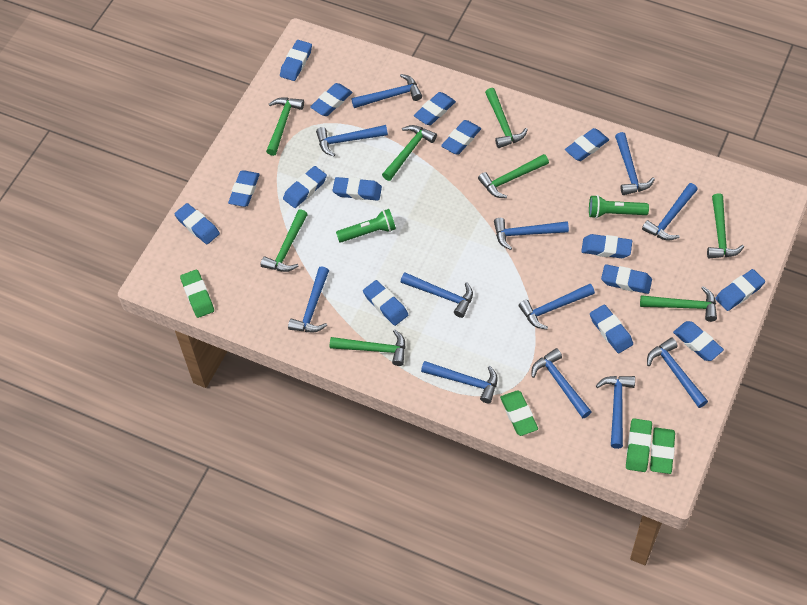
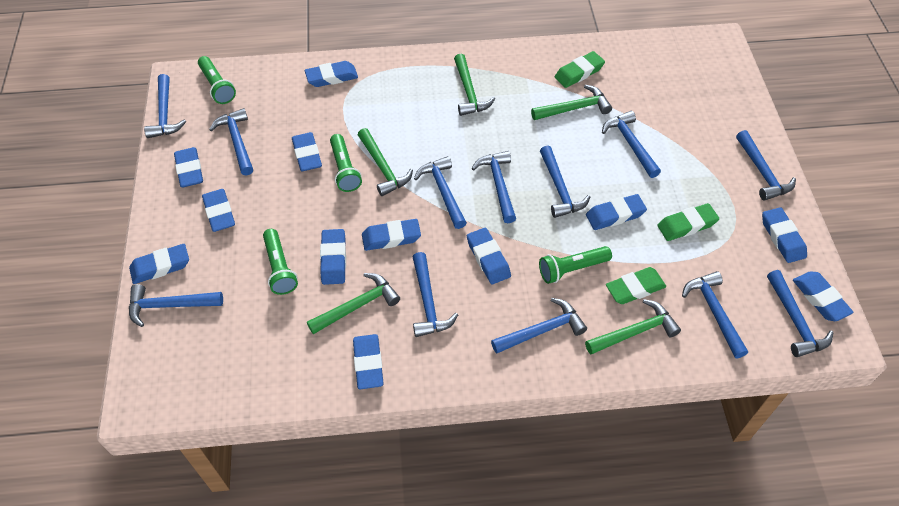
blue eraser: [174,203,220,244] [228,170,260,207] [280,40,312,81] [283,166,327,208] [310,83,353,116] [333,177,382,201] [363,280,408,326] [414,92,456,125] [441,120,481,155] [565,128,609,161] [581,234,632,258] [590,304,633,353] [601,264,652,294] [673,321,724,361] [715,269,765,311] = 15 -> [129,244,189,284] [174,147,203,187] [202,189,235,232] [292,132,322,171] [305,61,358,87] [320,229,346,285] [353,334,384,389] [362,219,421,251] [467,228,511,284] [586,194,647,230] [762,207,807,263] [793,271,853,321] = 12
green eraser: [180,270,214,318] [500,390,538,436] [626,419,652,472] [650,427,675,474] = 4 -> [555,51,605,88] [606,267,666,304] [657,203,719,241] = 3
green flashlight: [336,209,396,243] [589,195,649,218] = 2 -> [198,56,236,104] [263,229,298,295] [330,134,362,192] [539,246,612,284] = 4
green hammer: [261,209,308,272] [266,98,304,156] [330,330,405,366] [382,125,437,181] [478,154,549,198] [485,88,528,148] [640,286,717,322] [707,194,744,258] = 8 -> [307,273,400,334] [358,128,413,196] [454,54,495,116] [531,85,612,120] [585,299,681,354] = 5

